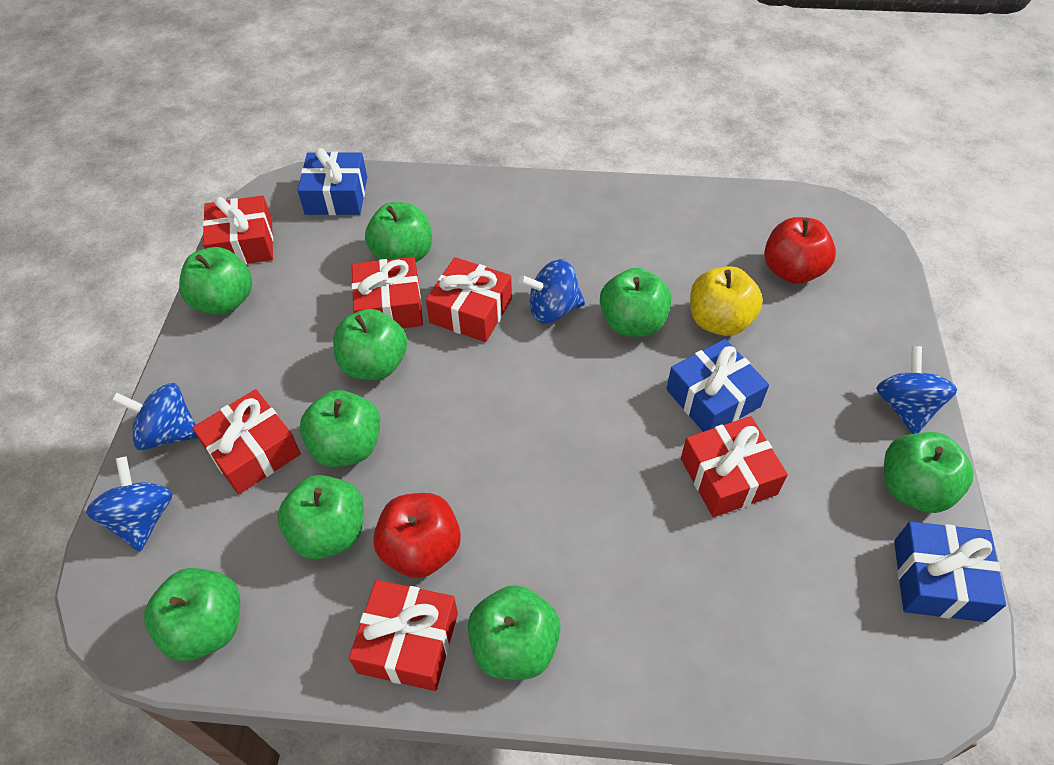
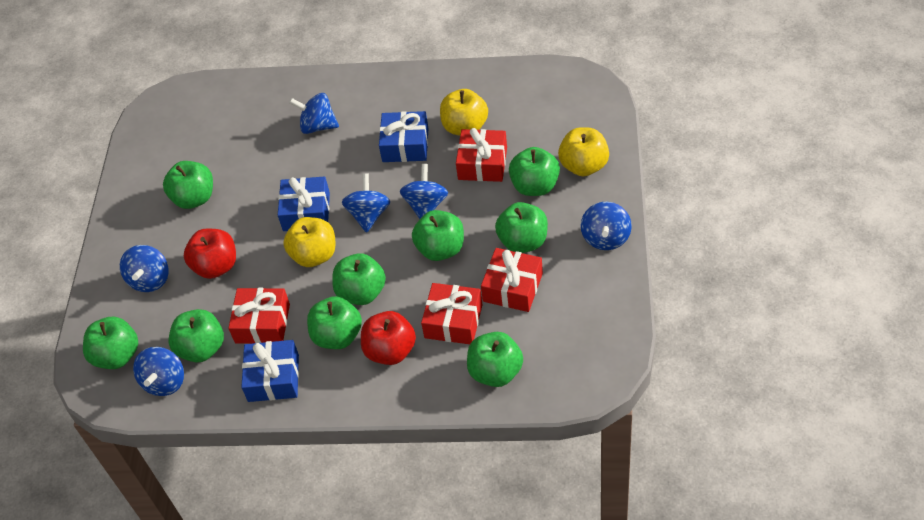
blue spinning top: [86,456,173,552] [112,383,198,450] [519,259,585,324] [876,346,957,434] = 4 -> [120,245,168,292] [133,347,184,396] [289,93,339,134] [342,173,390,233] [400,164,448,219] [581,202,632,250] = 6
red gift: [192,389,301,494] [203,195,273,265] [349,580,458,691] [351,257,423,328] [426,257,512,342] [681,416,788,517] = 6 -> [228,288,290,344] [421,283,483,344] [456,128,507,182] [481,248,543,312] = 4
yellow apple: [690,266,763,336] = 1 -> [283,217,336,267] [440,89,488,136] [558,127,609,176] = 3

